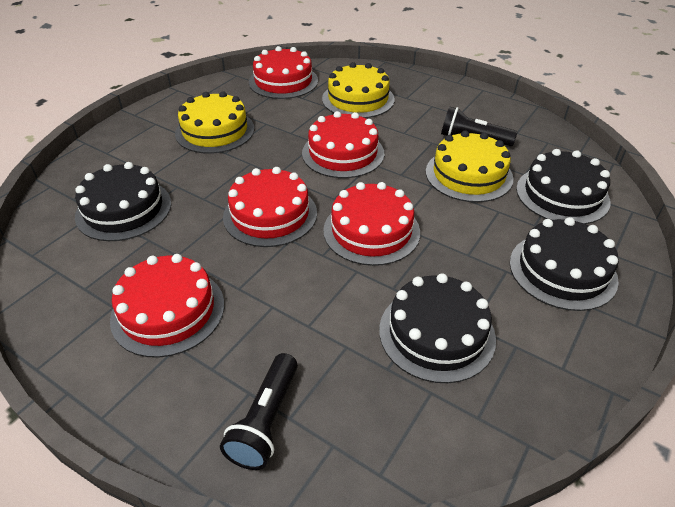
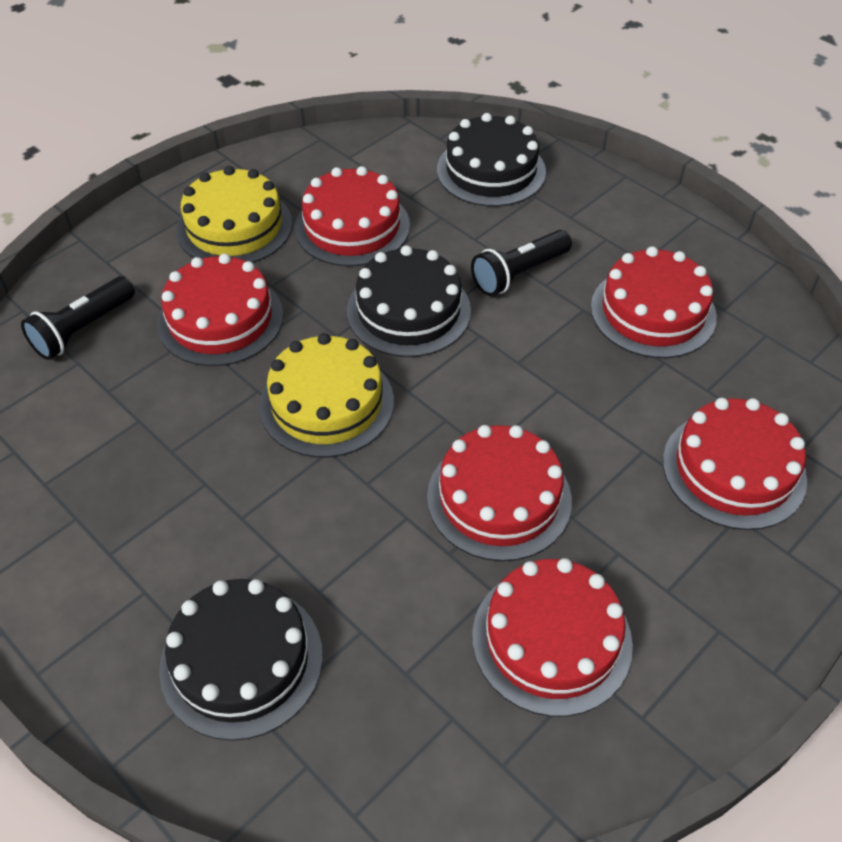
black cake: [75,162,171,241] [379,273,496,383] [510,217,619,311] [516,149,610,224] = 4 -> [159,579,323,741] [347,245,471,357] [437,113,546,207] = 3
red cake: [110,254,224,358] [223,167,317,247] [249,46,318,99] [302,111,384,178] [323,182,420,266] = 5 -> [157,254,283,366] [295,166,410,266] [427,425,572,561] [472,558,633,717] [591,246,717,358] [663,398,807,530] = 6
yellow cake: [175,91,255,154] [322,62,395,118] [426,131,513,202] = 3 -> [176,166,292,263] [259,333,394,458] = 2

